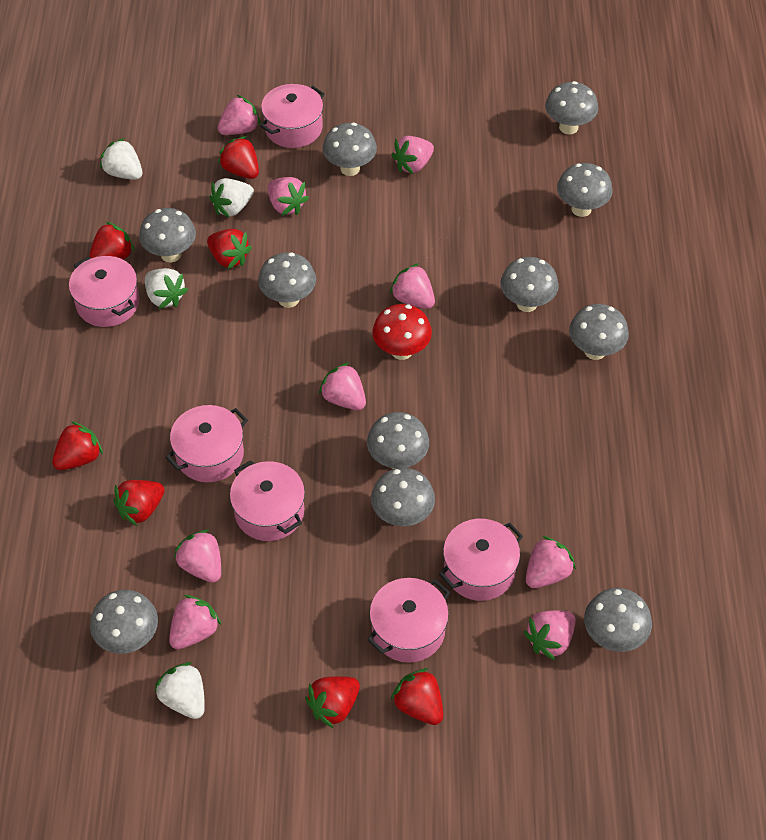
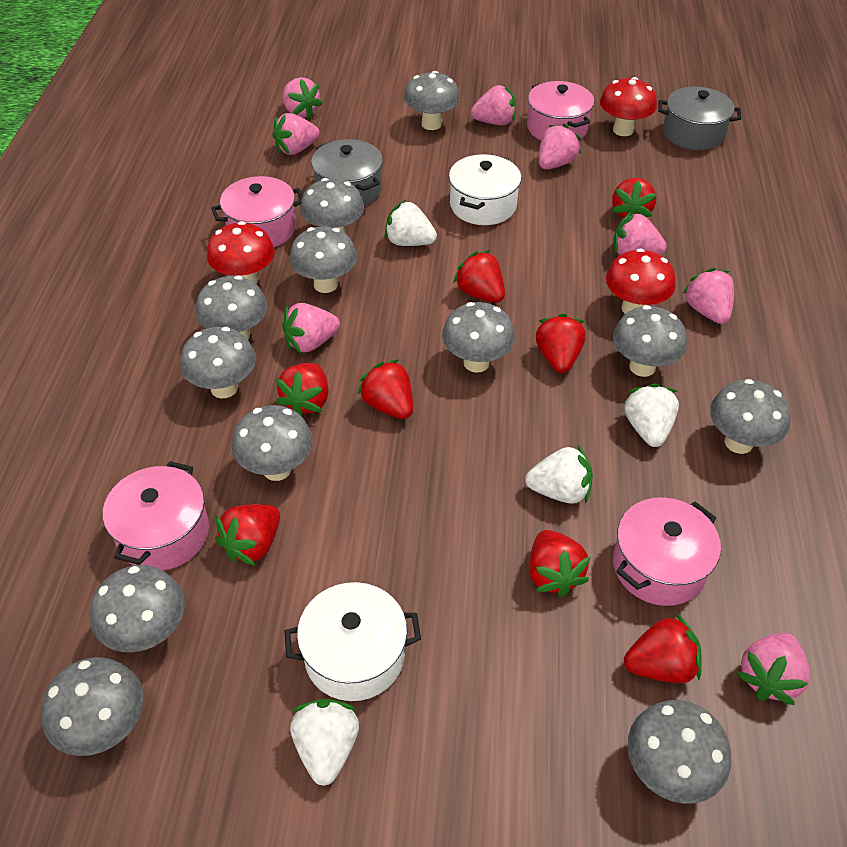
grey mushroom: [90,590,158,654] [139,208,196,263] [258,252,316,308] [323,122,377,176] [367,412,429,469] [371,468,435,526] [500,257,559,312] [545,81,598,135] [557,163,612,217] [569,304,629,360] [584,588,652,652] = 11 -> [41,657,144,756] [90,565,185,652] [180,327,256,399] [196,276,267,340] [232,405,313,481] [289,226,357,293] [300,178,364,234] [404,71,460,130] [442,302,515,373] [613,305,687,377] [627,700,731,804] [710,379,791,454] = 12
grey pot: none = 0 -> [311,139,383,206] [658,86,741,150] = 2
pink pot: [69,256,139,327] [165,405,248,482] [230,460,305,541] [260,84,325,148] [367,578,450,663] [439,519,523,601] = 6 -> [103,461,209,571] [211,176,303,247] [527,81,594,141] [613,497,721,606] = 4
pink strawberry: [169,595,221,649] [174,529,221,583] [218,95,261,135] [268,177,309,216] [319,362,366,410] [390,263,435,309] [391,136,434,174] [524,610,576,660] [526,536,576,588] = 9 -> [273,113,319,155] [282,77,323,119] [282,303,340,353] [471,85,516,125] [539,123,581,169] [613,212,667,255] [682,268,734,324] [736,633,810,705] = 8
red mushroom: [372,304,432,360] = 1 -> [207,221,275,284] [600,77,657,136] [606,248,676,314] = 3
red strawberry: [52,421,103,470] [89,222,135,259] [113,480,165,526] [207,229,252,269] [218,136,259,179] [305,676,360,728] [391,668,443,725] = 7 -> [215,504,280,566] [276,363,329,417] [357,359,413,419] [453,250,505,303] [529,530,591,597] [536,314,586,373] [612,178,657,219] [624,613,702,683] = 8
white pot: none = 0 -> [284,582,421,701] [449,154,522,225] = 2

